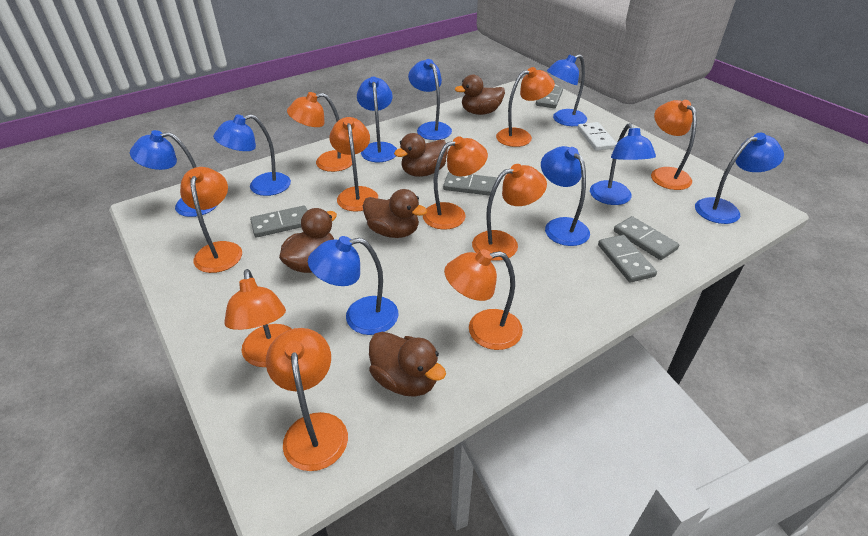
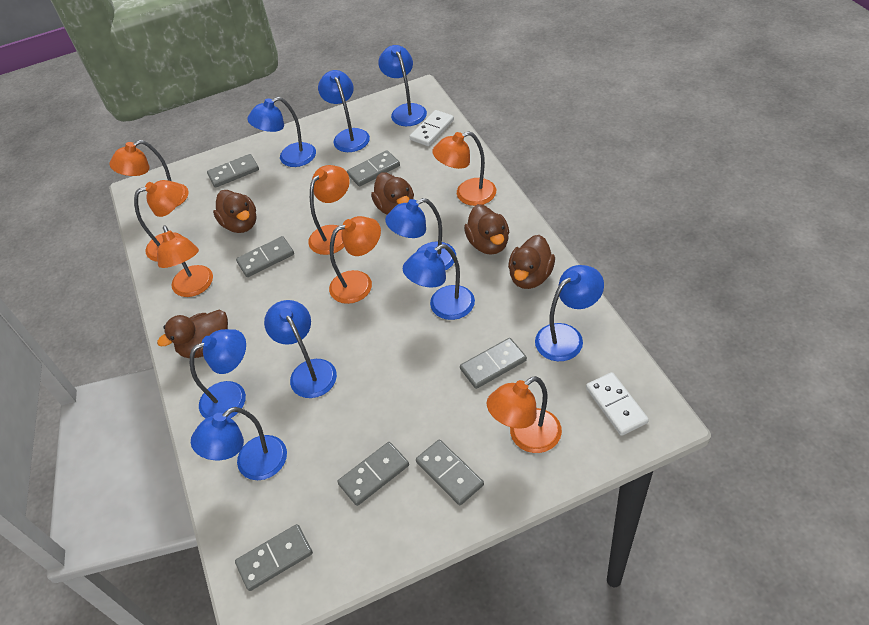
grey domino: [250,205,308,237] [443,172,497,196] [536,86,563,108] [598,235,657,283] [614,216,679,260] = 5 -> [207,154,259,188] [235,524,313,591] [236,236,294,277] [337,442,409,506] [347,150,400,187] [416,439,484,505] [460,338,527,389] = 7
orange lamp: [180,167,242,273] [224,269,292,367] [266,328,348,471] [287,92,352,172] [330,117,378,212] [423,136,488,230] [444,249,523,350] [472,164,547,261] [496,67,555,147] [651,100,697,190] = 10 -> [109,140,189,206] [134,180,183,262] [157,226,213,297] [308,165,350,255] [329,216,381,304] [432,131,496,206] [487,376,562,453] = 7
white domino: [578,122,617,151] = 1 -> [410,110,454,146] [586,372,649,436] = 2

